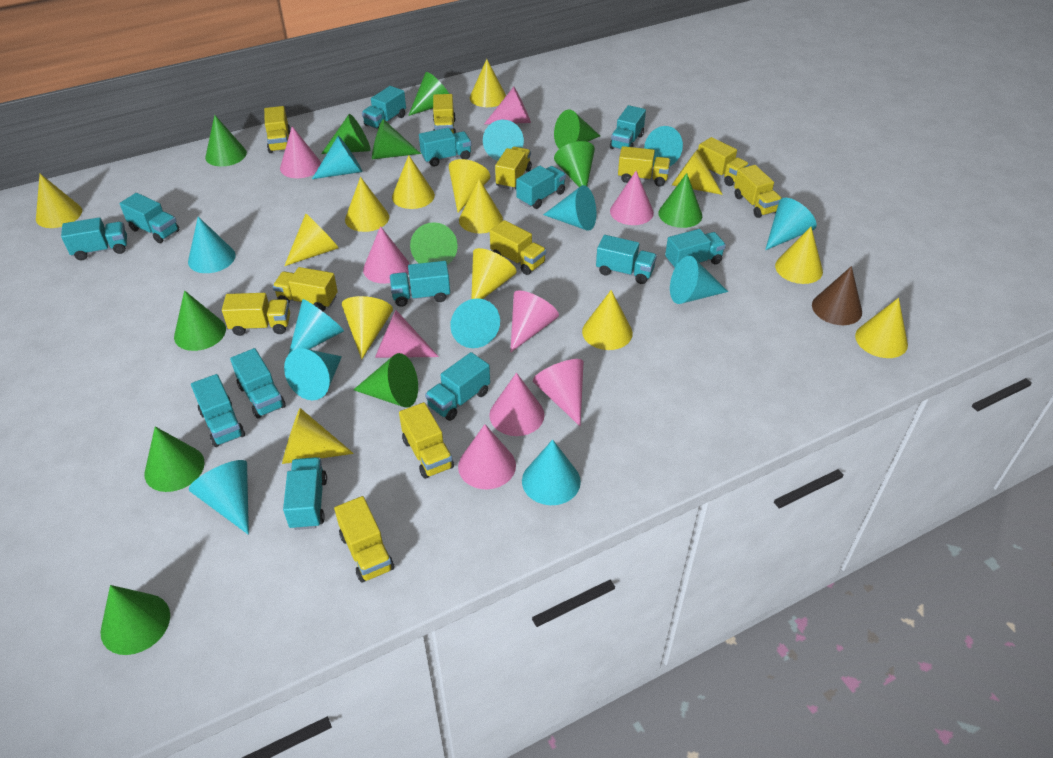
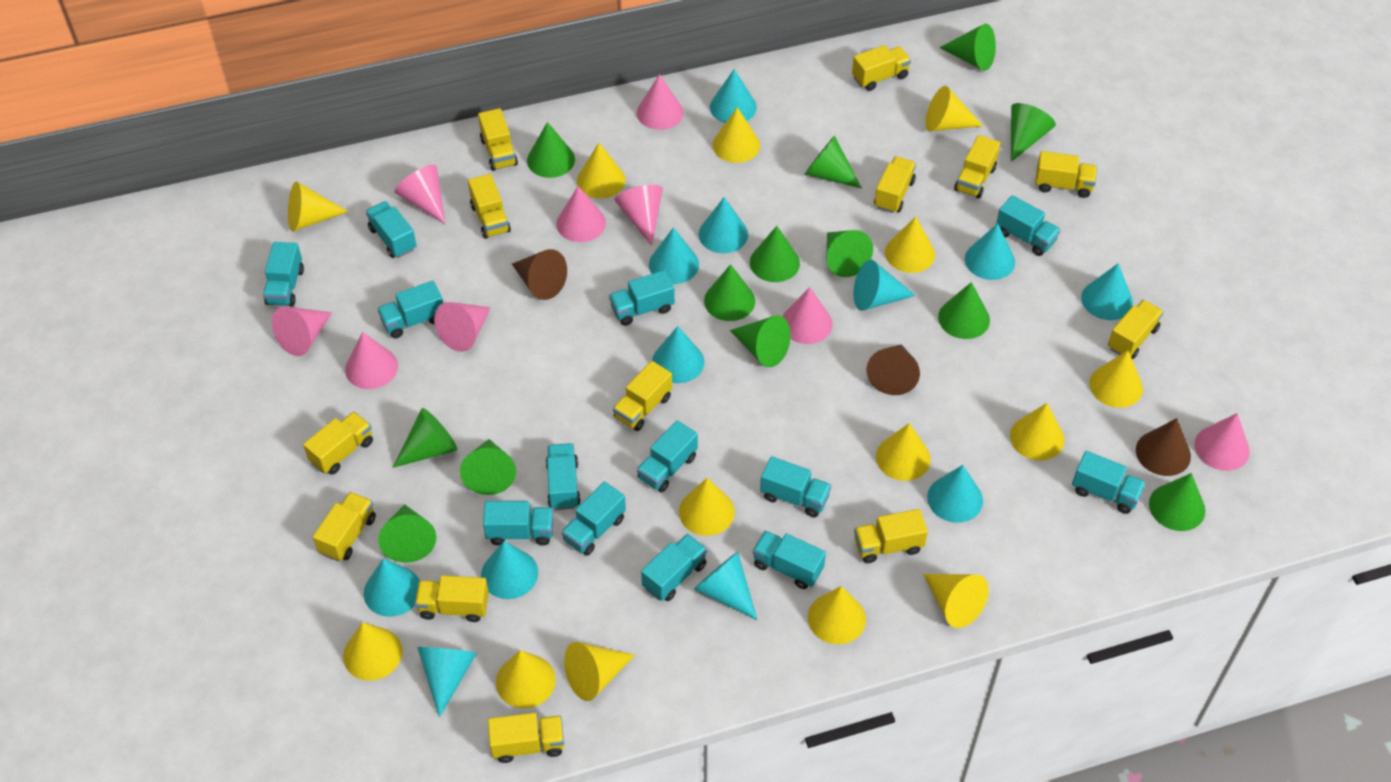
brown cone: [812,266,862,325] = 1 -> [512,249,567,300] [866,345,920,395] [1136,418,1191,476] = 3
green cone: [100,585,170,655] [144,427,205,492] [174,290,226,351] [205,115,247,166] [321,114,371,154] [353,353,418,408] [372,119,421,159] [408,72,449,116] [410,222,458,265] [554,110,600,149] [554,141,595,187] [658,173,702,228] = 12 -> [378,504,436,563] [393,408,458,468] [460,439,516,495] [527,122,575,178] [704,264,755,321] [730,315,791,367] [750,226,800,282] [805,136,862,189] [826,230,873,277] [938,282,990,339] [939,24,996,71] [1011,103,1056,162] [1149,473,1205,531] = 13
yellow truck: [222,293,290,336] [264,106,291,153] [273,267,338,311] [334,496,394,583] [399,402,454,479] [433,94,456,134] [490,220,546,275] [495,147,532,190] [618,146,670,187] [698,137,749,186] [734,165,782,218] = 11 -> [303,412,373,475] [313,492,376,562] [415,575,489,622] [468,174,511,239] [478,108,518,171] [488,713,564,763] [613,361,672,431] [852,45,911,91] [854,509,928,563] [874,157,916,213] [954,135,1000,199] [1035,151,1097,198] [1108,300,1164,359] = 13

